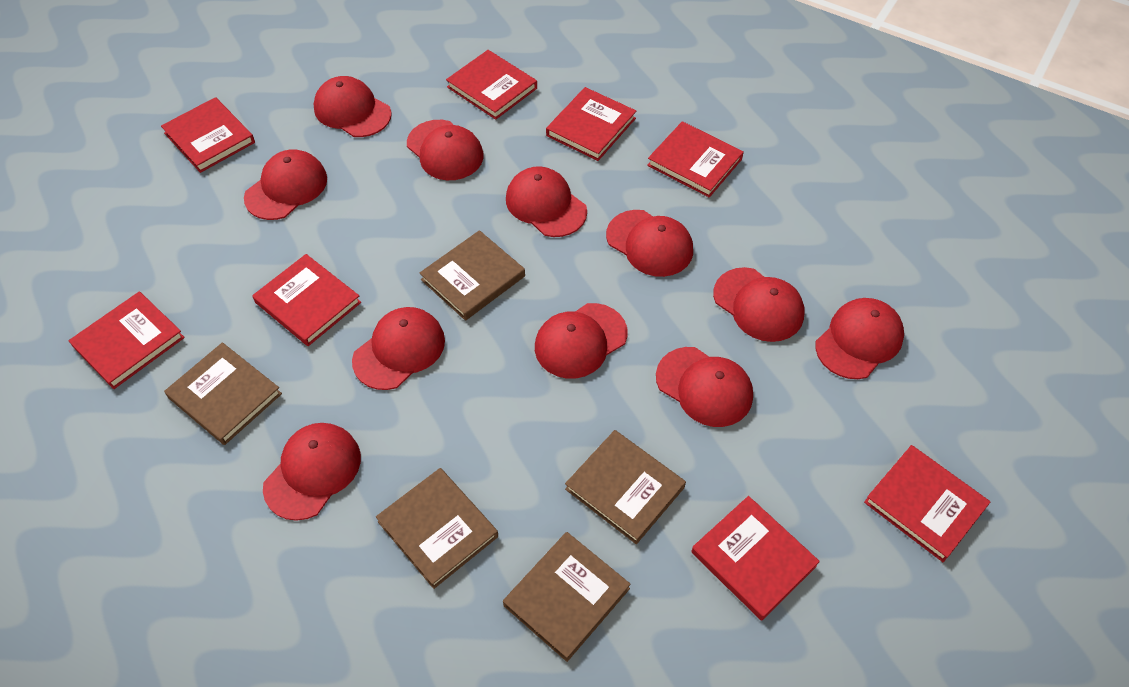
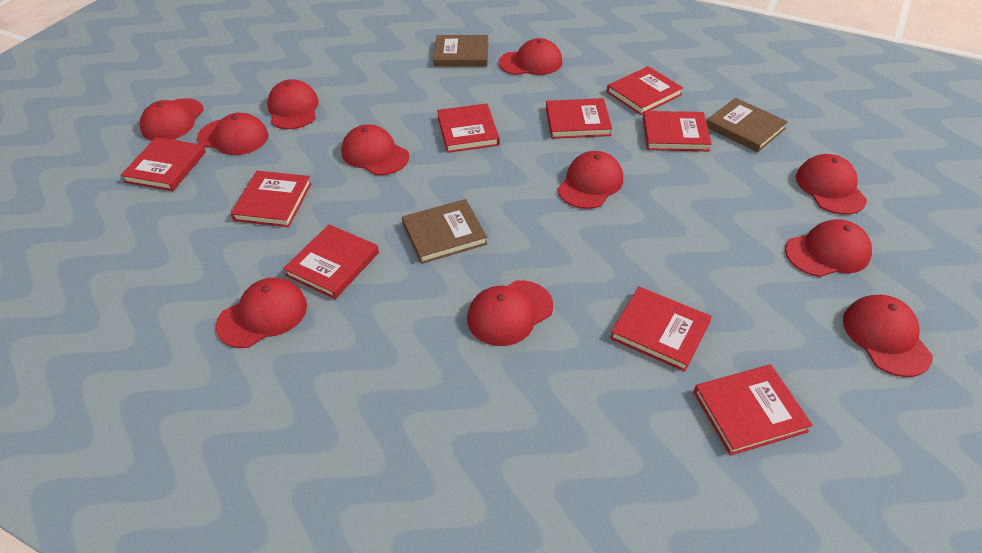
brown book: [164,342,282,445] [376,468,498,589] [420,230,525,321] [503,532,631,662] [565,430,686,544] = 5 -> [402,199,487,264] [433,35,488,67] [706,98,788,152] = 3
red book: [69,291,185,389] [161,97,255,173] [252,254,361,346] [446,50,537,120] [546,87,636,161] [647,121,744,198] [691,496,820,621] [864,445,990,562] = 8 -> [121,137,206,191] [231,171,312,227] [283,224,379,299] [437,103,500,153] [546,98,612,139] [607,66,683,115] [610,287,712,372] [643,111,712,151] [693,365,813,456] = 9

